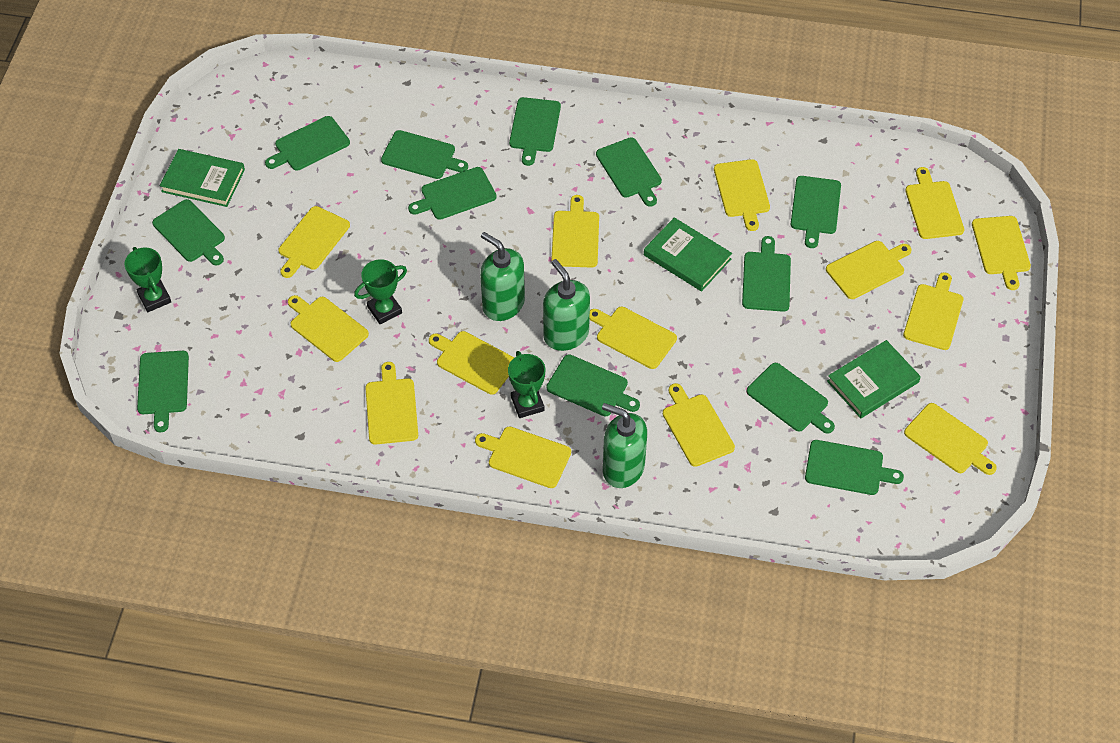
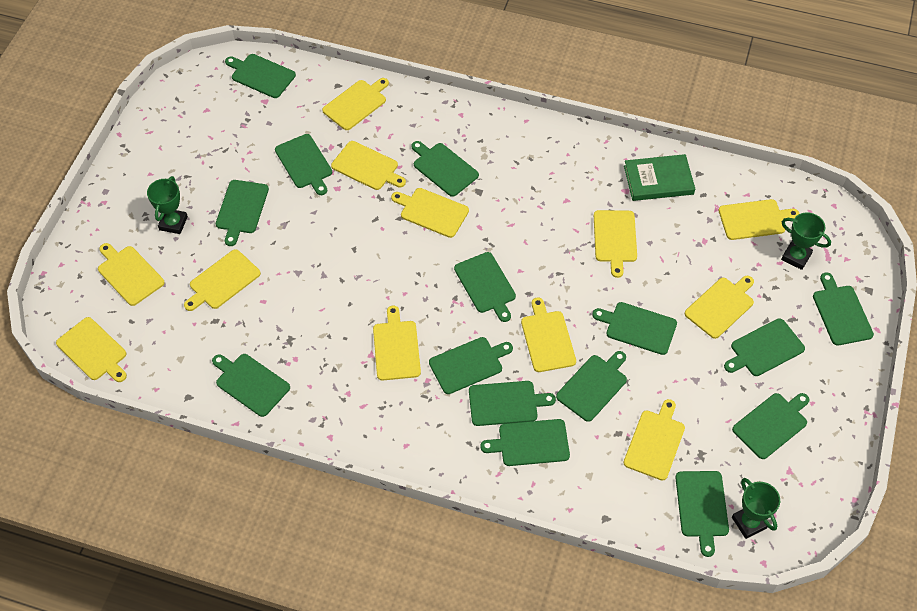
green book: [160,149,245,207] [644,217,732,292] [827,340,921,418] = 3 -> [624,154,695,201] = 1
green cutting board: [137,351,189,432] [152,199,225,265] [265,116,350,171] [381,130,468,179] [408,167,497,220] [509,97,561,166] [546,354,640,416] [596,137,662,207] [742,236,791,312] [747,363,835,434] [791,176,841,248] [805,440,904,495] = 12 -> [212,354,290,417] [216,180,269,246] [225,54,296,98] [275,134,332,195] [411,141,479,197] [429,337,513,394] [454,252,516,322] [469,381,556,426] [480,419,570,466] [556,351,627,422] [592,302,677,355] [675,471,729,557] [724,318,805,376] [732,393,810,459] [813,272,874,346] = 15
green soap dispenser: [480,232,525,321] [543,259,590,351] [602,403,647,488] = 3 -> none = 0
yellow cutting board: [279,206,350,278] [288,295,369,362] [365,362,418,445] [429,331,514,395] [475,426,571,488] [551,195,599,268] [589,307,677,369] [663,383,735,467] [714,159,770,231] [826,241,912,299] [903,272,964,350] [904,403,997,475] [905,167,964,239] [972,216,1031,290] = 14 -> [56,317,127,382] [98,243,165,306] [184,249,261,311] [322,78,389,130] [331,141,406,190] [373,306,421,380] [391,188,469,238] [521,298,576,372] [594,210,637,278] [623,399,685,481] [685,276,754,339] [719,199,799,240] = 12

